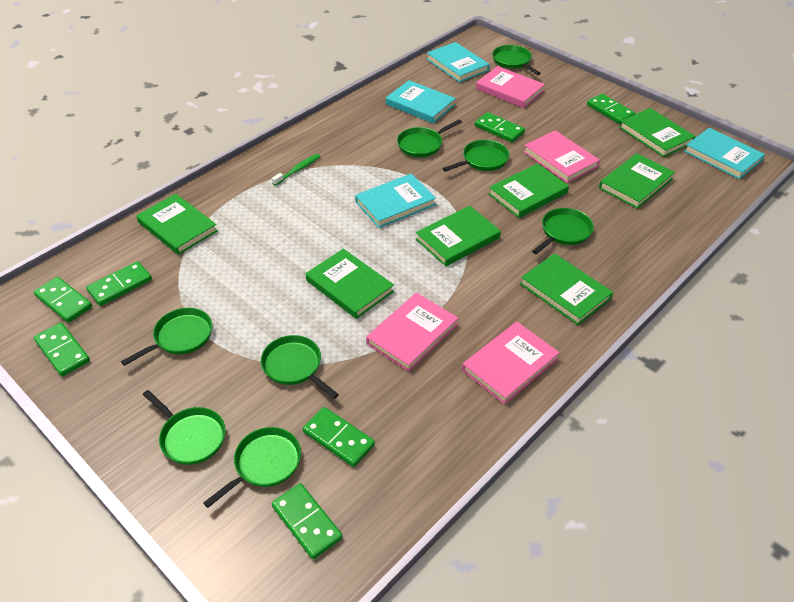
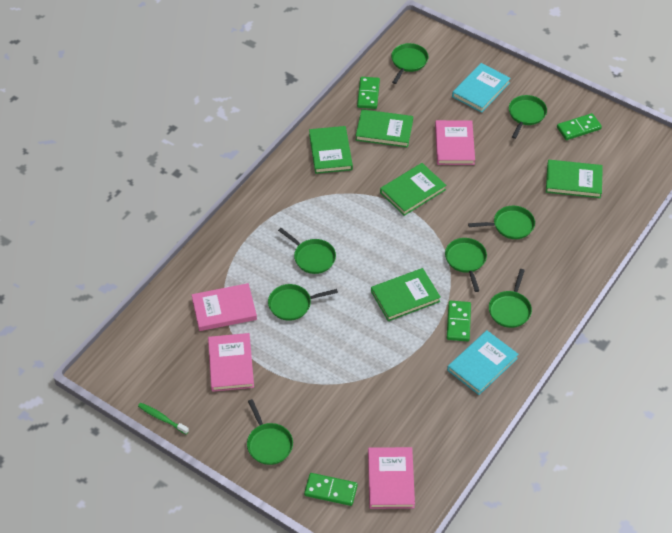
green book: [136,194,218,255] [306,249,394,319] [416,206,501,266] [488,163,569,218] [520,253,613,325] [599,153,675,209] [619,108,696,157] = 7 -> [309,126,353,174] [355,109,413,148] [371,268,441,322] [380,163,446,216] [546,160,603,198] = 5
green domino: [34,277,92,323] [34,323,90,376] [86,261,152,306] [272,483,342,559] [303,407,375,467] [475,112,525,142] [587,94,635,124] = 7 -> [304,473,358,506] [357,77,380,109] [447,301,471,341] [557,113,602,140] = 4
turquoise book: [355,173,436,228] [386,80,456,123] [427,42,489,82] [684,128,765,179] = 4 -> [447,330,519,395] [452,63,511,113] = 2

